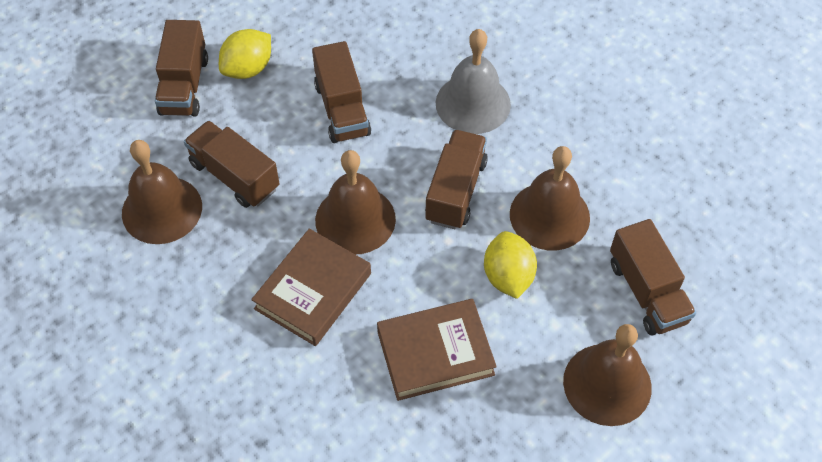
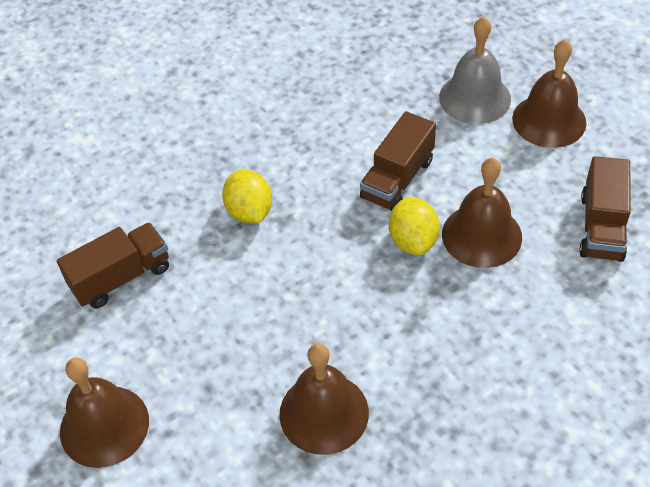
brown book: [251,229,371,346] [377,299,497,401] = 2 -> none = 0
brown truck: [155,20,208,117] [184,120,280,208] [312,41,371,143] [425,130,488,229] [610,219,696,336] = 5 -> [57,222,169,308] [360,111,436,211] [579,156,631,262] = 3

